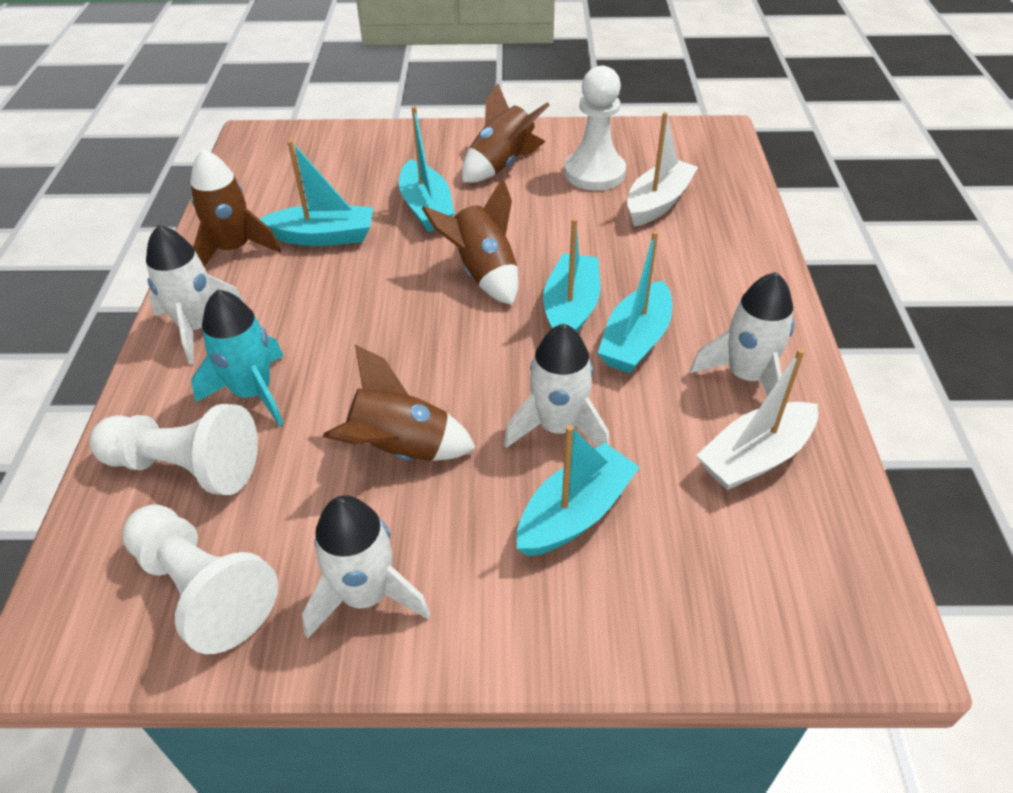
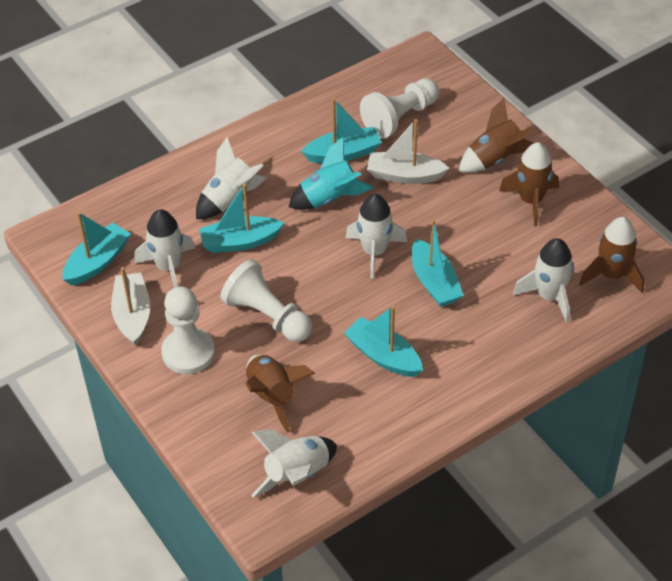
white rocket: [146,225,244,364] [302,495,430,639] [504,324,610,448] [690,272,794,396] = 4 -> [135,209,195,288] [196,137,268,219] [251,429,337,498] [346,194,407,279] [513,238,574,323] = 5

